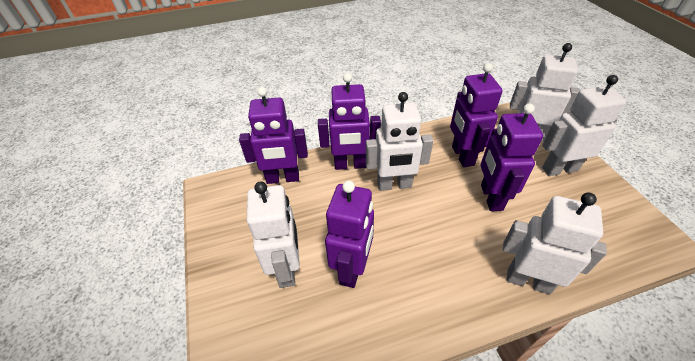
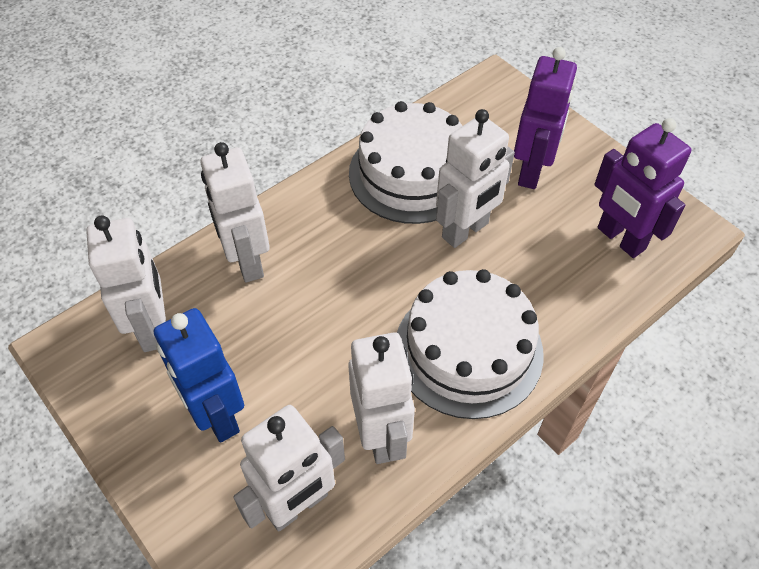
blue robot: none = 0 -> [154,308,244,443] = 1
purple robot: [239,87,308,184] [318,73,381,170] [325,180,374,288] [450,63,503,167] [481,104,543,211] = 5 -> [514,47,577,189] [594,118,691,258] = 2
white cake: none = 0 -> [349,101,462,224] [397,269,544,419] = 2

